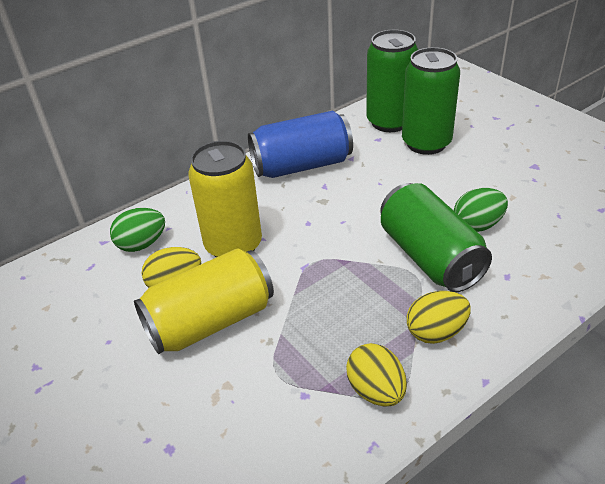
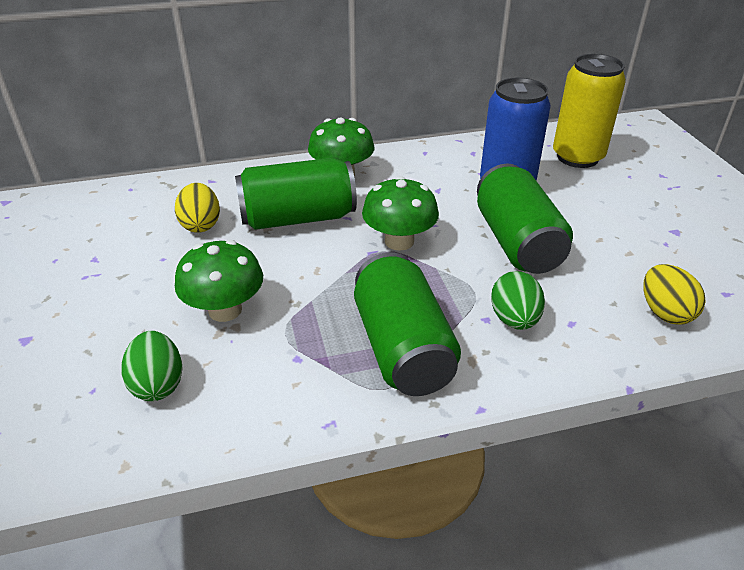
green mushroom: none = 0 -> [175,240,263,322] [308,117,375,176] [362,176,439,251] = 3
yellow can: [134,248,274,354] [188,141,262,257] = 2 -> [553,54,626,168] = 1
yellow egg: [142,247,201,288] [346,343,407,406] [407,291,471,344] = 3 -> [175,183,220,233] [643,264,706,325] = 2

